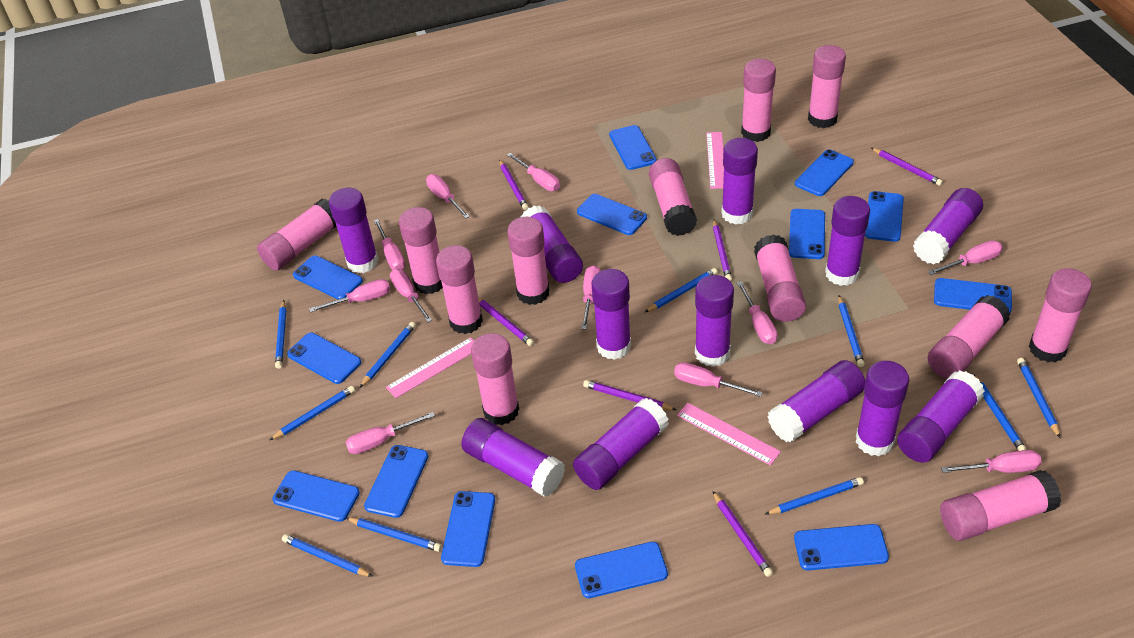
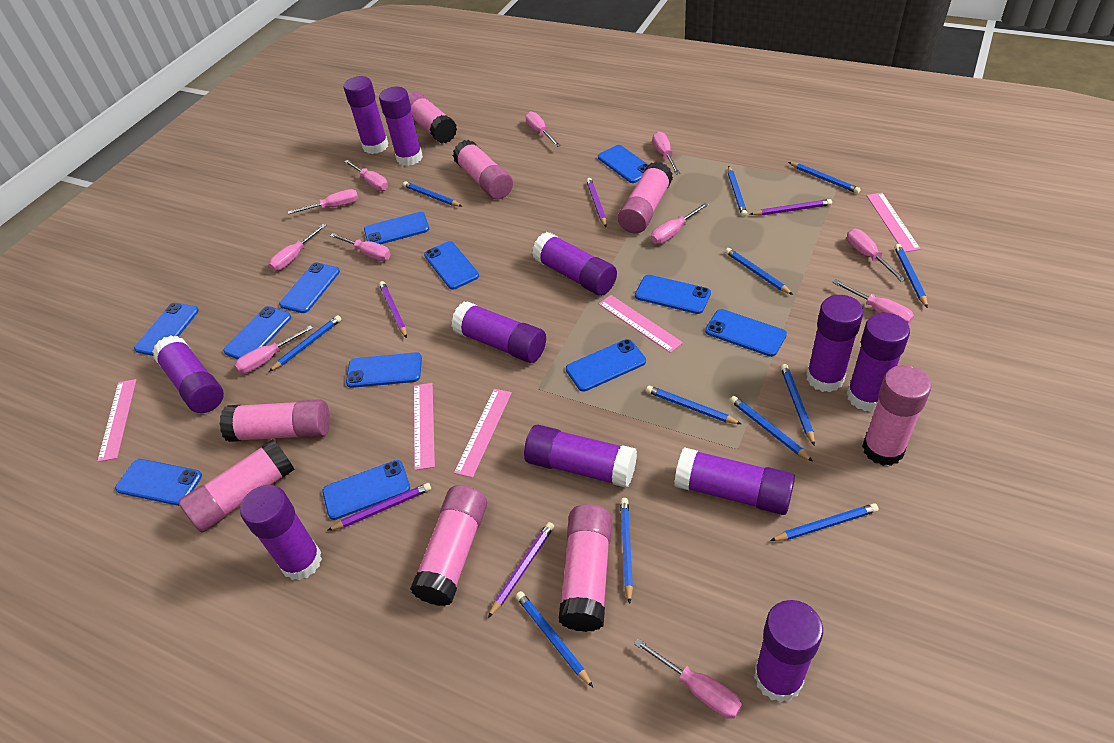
blue pencil: [270,386,355,440] [275,300,286,369] [282,534,373,577] [346,517,442,552] [360,322,416,388] [645,268,717,312] [765,477,864,515] [838,295,865,367] [973,374,1026,451] [1017,358,1060,438] = 10 -> [269,315,342,372] [403,181,462,207] [516,591,593,687] [620,498,633,604] [646,386,741,424] [725,248,793,295] [728,166,747,217] [730,396,813,462] [770,503,879,541] [781,364,815,446] [788,162,861,194] [894,244,928,308] = 12
blue phone: [272,470,360,522] [287,333,361,384] [293,256,363,300] [364,445,428,518] [441,491,495,567] [575,542,668,598] [577,194,647,235] [609,125,657,170] [789,209,825,259] [794,524,889,570] [795,150,854,196] [865,191,904,242] [934,278,1012,313] = 13 -> [115,459,202,506] [134,303,199,356] [223,306,291,359] [279,262,340,313] [322,460,410,520] [346,352,422,388] [364,212,429,244] [424,241,479,290] [566,339,646,392] [598,145,648,183] [635,275,711,314] [705,309,787,357] = 12
pink glue stick: [257,199,337,271] [399,207,443,294] [436,245,483,334] [471,333,519,425] [507,217,550,305] [649,158,697,236] [741,59,776,142] [754,234,806,322] [808,45,846,128] [928,295,1011,379] [940,470,1061,541] [1029,268,1092,362] = 12 -> [178,439,295,533] [220,399,330,442] [408,91,457,143] [410,485,487,606] [453,140,513,199] [559,504,612,632] [618,162,673,233] [862,365,932,466] = 8
pink ruler: [386,337,474,398] [677,403,781,466] [706,132,724,189] = 3 -> [98,379,136,462] [414,383,435,470] [454,389,512,478] [599,295,683,353] [867,193,921,252] = 5
purple glue stick: [329,188,379,273] [461,418,565,497] [520,205,583,283] [573,398,669,490] [592,269,631,360] [695,275,734,367] [721,138,758,224] [767,360,865,443] [825,196,870,286] [856,361,909,456] [897,370,984,463] [913,188,983,264] = 12 -> [152,336,224,413] [240,485,322,580] [344,76,389,154] [379,87,423,166] [451,301,546,363] [524,425,637,488] [532,232,617,296] [674,447,795,515] [754,600,823,702] [806,295,864,392] [847,313,910,412] = 11
purple pencil: [478,298,534,346] [499,159,528,210] [583,380,676,410] [713,219,732,281] [713,491,773,577] [871,148,943,186] = 6 -> [327,483,431,531] [379,281,407,338] [488,522,554,618] [586,178,607,227] [750,199,832,216] = 5

